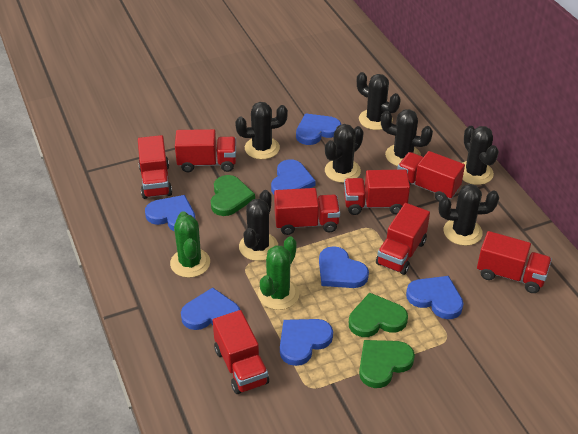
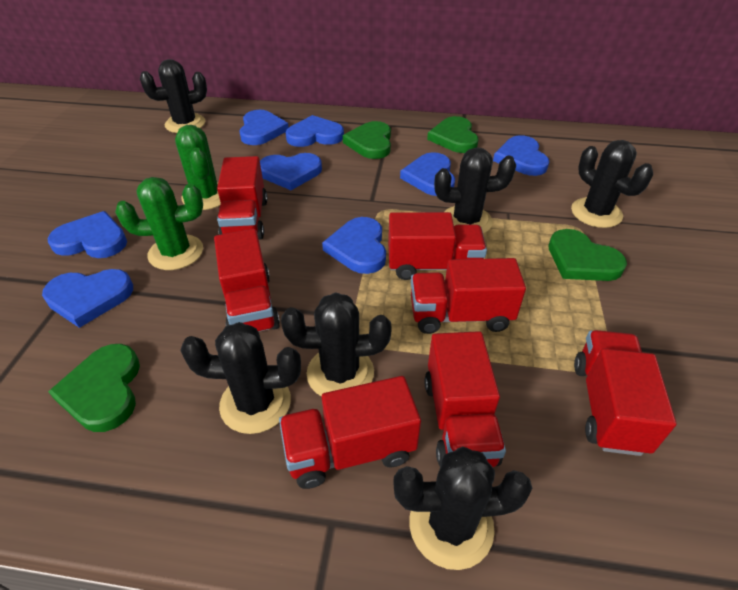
black cactus: [235,102,288,159] [239,190,278,261] [325,124,364,183] [357,72,401,130] [381,109,433,166] [439,184,499,246] [462,126,499,185] = 7 -> [140,59,207,133] [180,322,301,434] [281,292,392,397] [393,446,532,570] [434,147,516,234] [571,140,653,228] = 6
blue heart: [145,195,196,231] [181,287,240,330] [271,159,316,195] [280,319,333,366] [296,113,341,145] [319,246,369,288] [406,276,463,319] = 7 -> [42,269,133,328] [48,211,127,258] [239,110,289,145] [260,153,322,190] [286,115,344,147] [322,217,386,274] [400,152,455,196] [493,135,549,176] = 8
green heart: [211,175,255,216] [349,293,408,337] [359,340,415,388] = 3 -> [48,344,140,432] [343,121,391,159] [427,116,478,153] [549,229,627,281] = 4
red truck: [138,135,172,199] [175,129,236,172] [213,310,269,394] [274,188,340,235] [344,169,410,215] [376,203,430,275] [397,151,465,201] [477,231,552,293] = 8 -> [214,229,280,332] [217,156,268,240] [279,376,421,489] [388,212,487,280] [411,258,526,334] [424,331,506,467] [574,330,677,456] = 7

